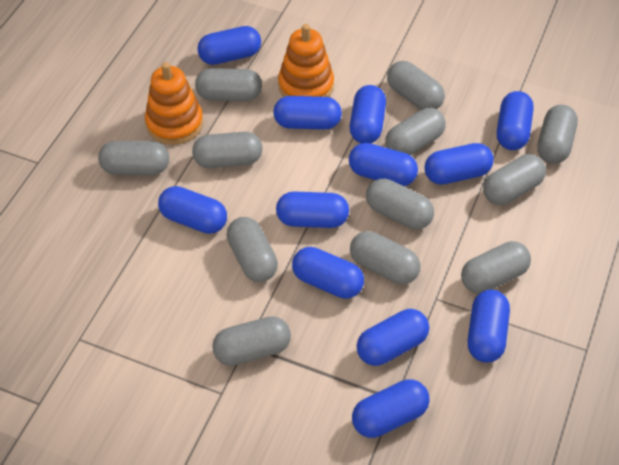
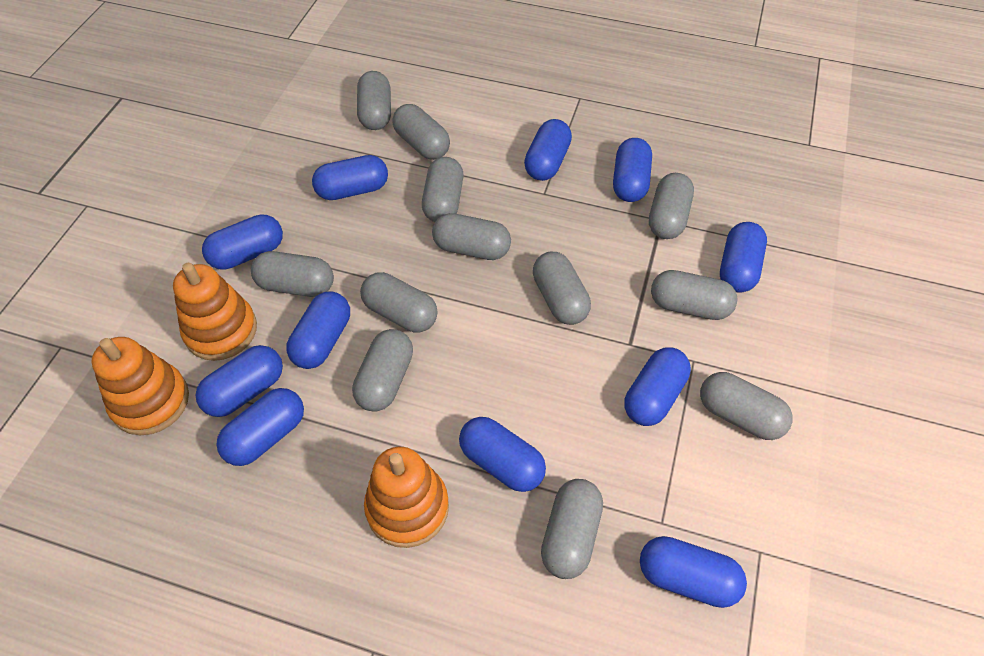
blue capsule: [158,186,227,234] [197,26,261,65] [273,96,342,130] [276,191,349,228] [292,247,364,299] [349,143,418,186] [350,85,386,144] [352,379,430,438] [357,309,429,366] [424,143,494,185] [468,290,510,363] [497,91,534,150] = 12 -> [196,345,283,417] [202,214,283,270] [216,388,304,466] [286,291,350,369] [312,155,388,200] [459,417,546,492] [524,119,572,181] [613,138,652,202] [624,347,691,426] [640,536,747,608] [720,222,767,293] = 11
orange stacking toy: [145,62,203,145] [278,24,334,97] = 2 -> [91,337,189,435] [173,263,257,361] [364,447,449,548] = 3

